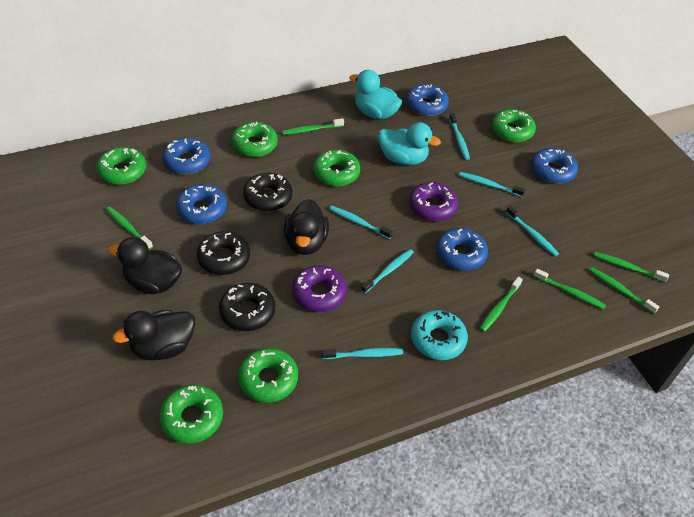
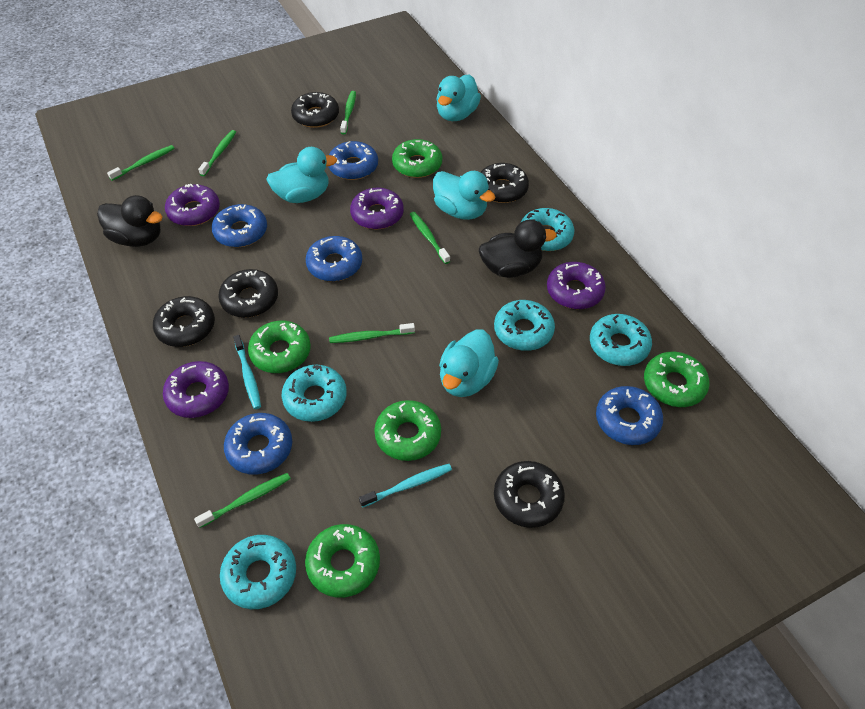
black donut: [197,231,250,275] [219,283,275,331] [243,173,292,212] = 3 -> [153,296,215,347] [218,269,278,318] [291,92,339,128] [481,163,529,203] [494,461,565,528] = 5
black duck: [109,237,182,294] [112,310,195,361] [284,199,329,255] = 3 -> [97,195,162,247] [479,220,557,278] = 2
green donut: [96,147,146,185] [159,385,223,444] [231,122,278,157] [238,348,298,403] [313,150,360,186] [492,109,536,142] = 6 -> [248,321,311,373] [305,524,380,598] [374,400,441,461] [392,139,442,178] [644,352,709,407] = 5
purple donut: [292,265,347,312] [409,182,458,221] = 2 -> [163,361,229,418] [165,184,220,226] [350,188,404,229] [547,262,606,309] = 4
turquoise donut: [411,310,468,360] = 1 -> [220,535,296,609] [282,365,347,422] [494,300,555,351] [521,208,574,251] [590,314,652,366] = 5
turquoise duck: [349,70,402,120] [378,122,441,165] = 2 -> [266,147,337,203] [433,171,495,220] [436,74,481,121] [439,330,499,397] = 4
turquoise toothbrush: [322,348,403,359] [329,206,393,239] [361,249,414,293] [449,113,470,160] [459,172,525,197] [506,206,559,256] = 6 -> [233,335,261,409] [359,464,452,508] = 2

